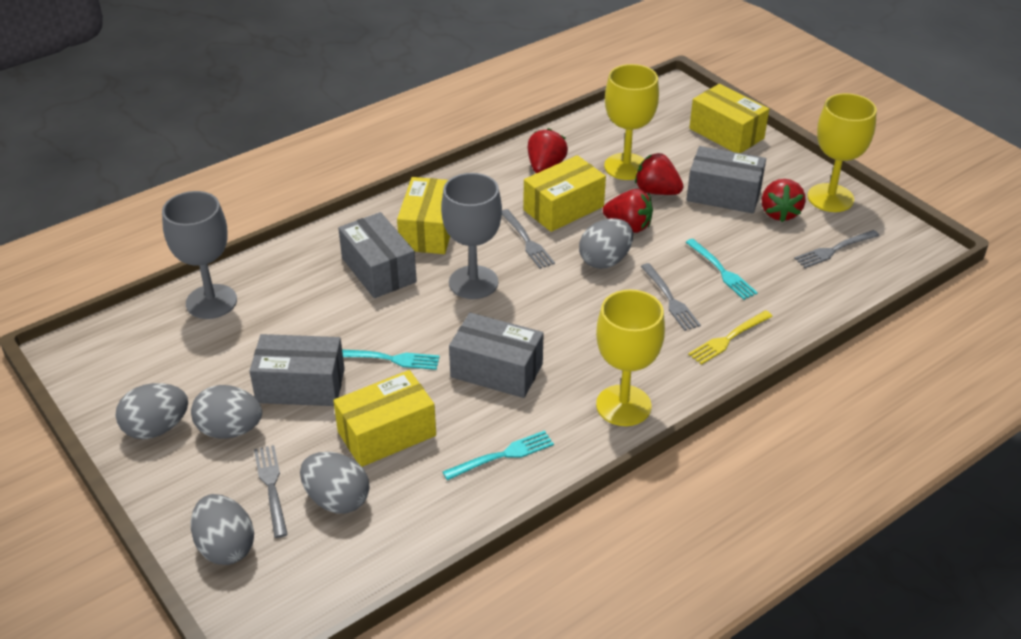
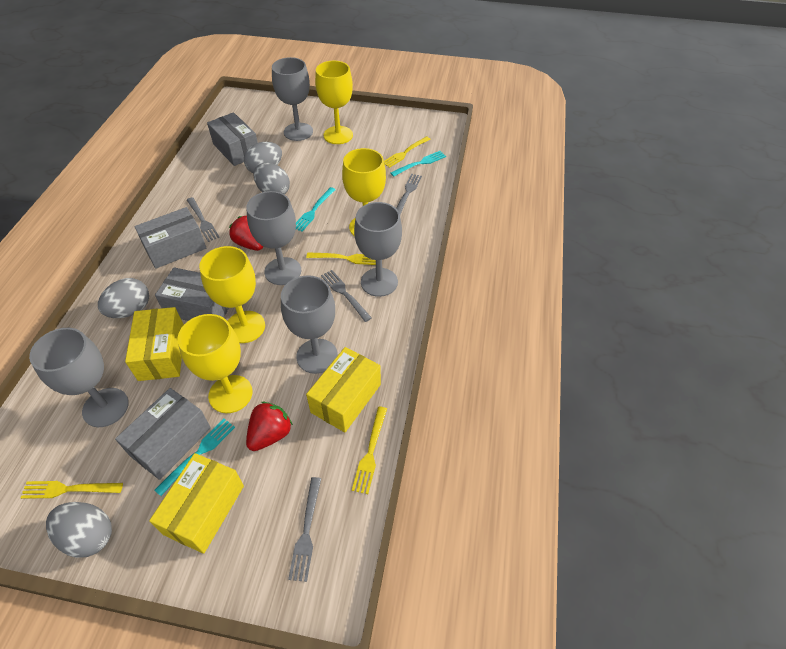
grey egg: [116,383,188,439] [191,385,262,439] [191,494,254,565] [300,452,369,514] [579,218,633,269] = 5 -> [46,502,112,558] [98,278,149,318] [244,142,282,174] [253,163,290,195] = 4
grey goblet: [162,191,237,319] [441,173,502,299] = 2 -> [29,328,129,427] [246,191,301,285] [272,57,313,141] [281,275,338,374] [354,202,402,297] = 5
red strawberry: [528,128,568,173] [603,189,653,233] [635,153,684,195] [762,179,806,222] = 4 -> [229,215,263,251] [246,402,293,451] = 2
yellow box: [333,370,436,467] [397,177,450,254] [523,155,606,232] [689,84,769,153] = 4 -> [125,307,184,381] [149,453,244,554] [306,347,381,433] = 3
yellow fork: [688,310,773,365] = 1 -> [20,481,123,499] [306,252,376,265] [352,407,387,494] [384,136,430,168] = 4
yellow goblet: [596,290,665,426] [604,64,659,180] [808,93,877,212] = 3 -> [178,314,253,413] [199,246,265,343] [315,61,353,144] [342,148,386,236] = 4

